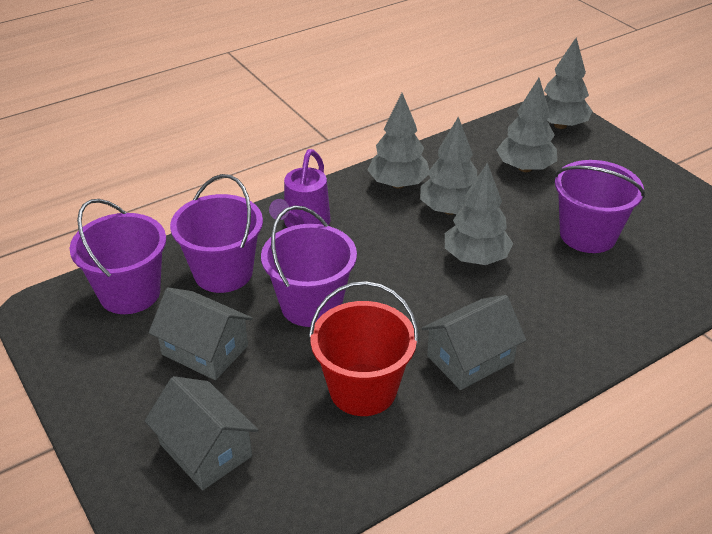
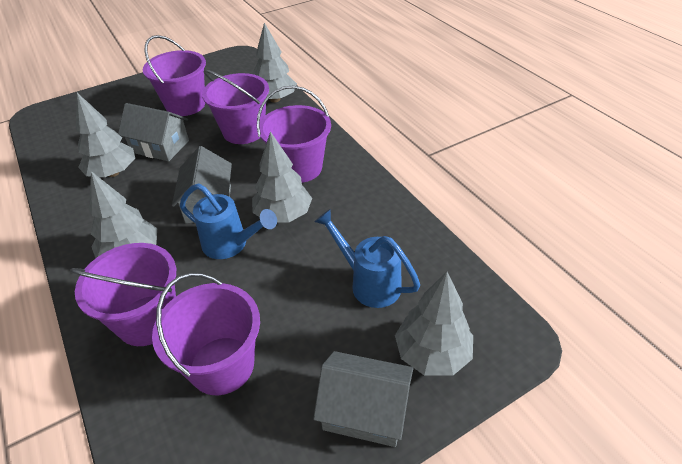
blue watering can: none = 0 -> [180,183,277,259] [314,209,420,308] = 2
purple bucket: [70,199,166,314] [170,174,263,293] [261,205,357,327] [554,160,645,253] = 4 -> [70,243,176,346] [143,35,206,116] [152,273,260,395] [202,70,269,144] [257,86,331,183] = 5
purple watering can: [269,149,331,228] = 1 -> none = 0
red bucket: [309,281,419,416] = 1 -> none = 0

